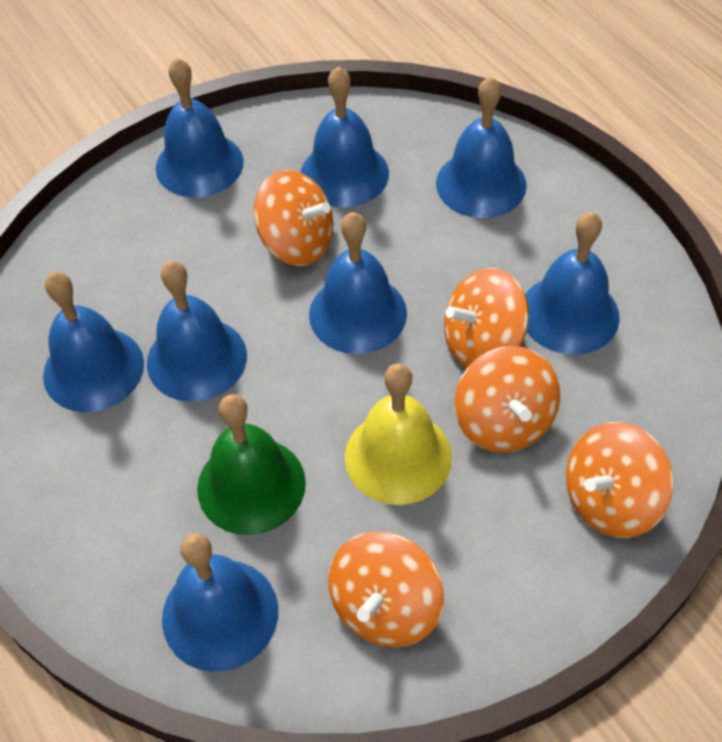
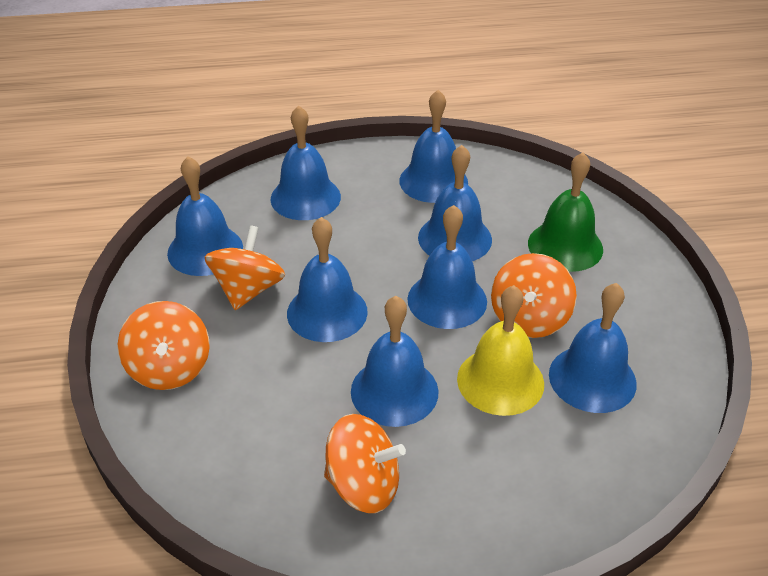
orange spinning top: [254,170,333,266] [328,531,444,648] [444,268,529,368] [454,346,560,453] [566,422,674,538] = 5 -> [118,301,210,390] [205,225,285,310] [324,414,406,513] [491,253,577,338] = 4

